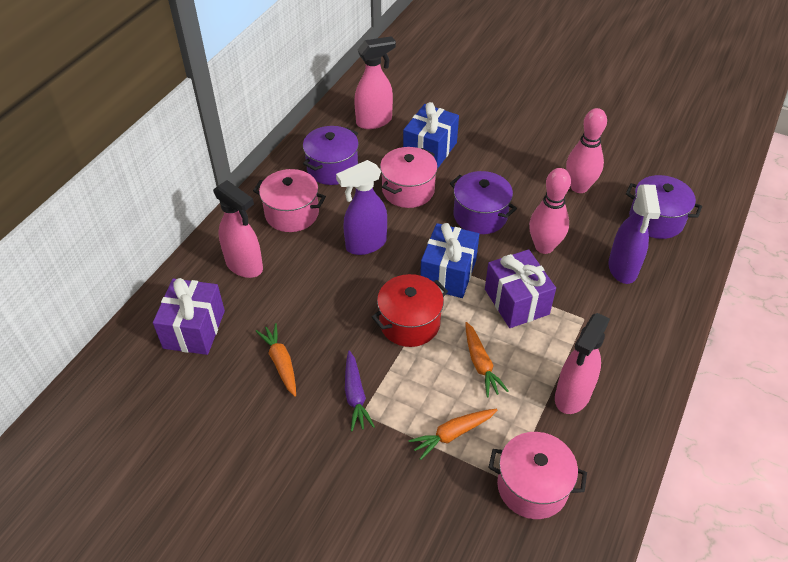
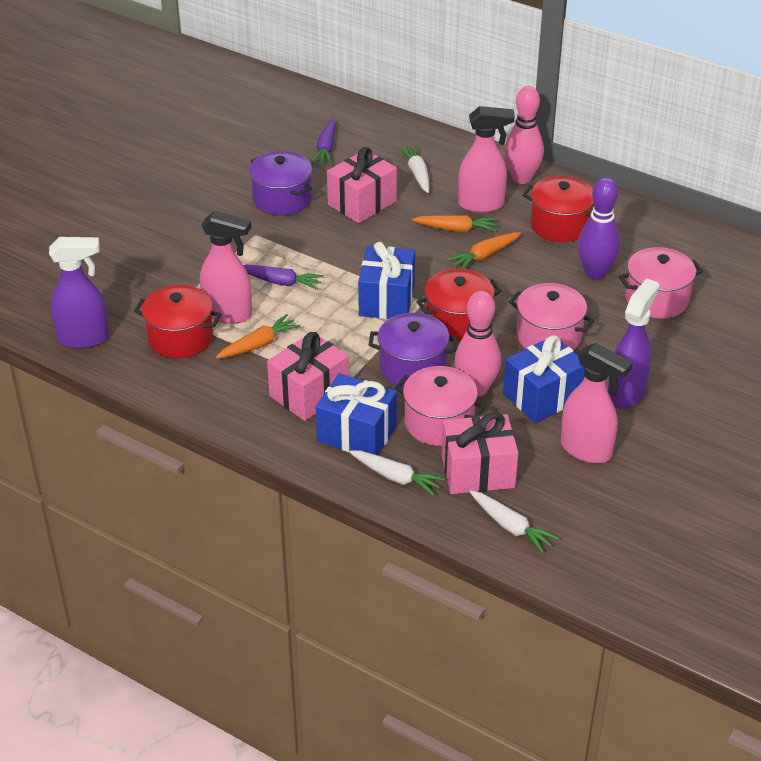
blue gift: [403,102,459,169] [420,223,479,298] = 2 -> [316,373,397,455] [358,242,415,319] [503,335,585,423] = 3
pink gift: none = 0 -> [267,332,349,421] [327,147,397,223] [441,412,518,494] = 3
purple bowling pin: none = 0 -> [577,178,620,279] = 1
purple carrot: [345,350,375,431] = 1 -> [243,265,324,290] [311,118,336,165] = 2
purple gift: [153,278,225,355] [485,249,556,328] = 2 -> none = 0
purple pot: [303,126,359,185] [450,171,517,234] [626,175,702,239] = 3 -> [249,151,312,216] [369,313,458,388] = 2
red pot: [372,274,448,347] = 1 -> [134,285,222,359] [416,269,502,342] [523,176,594,242] = 3
white carrot: none = 0 -> [349,451,445,496] [398,145,429,193] [470,490,559,553] = 3

